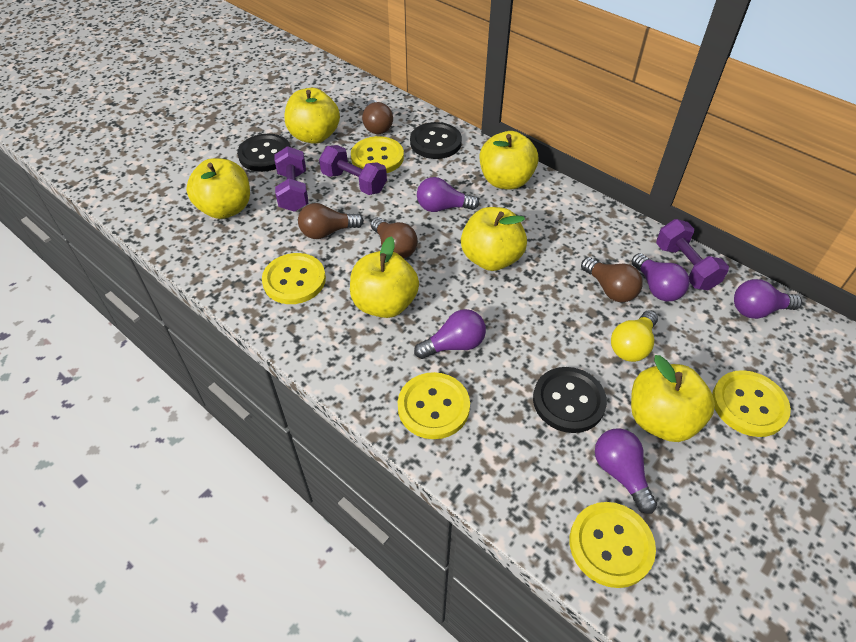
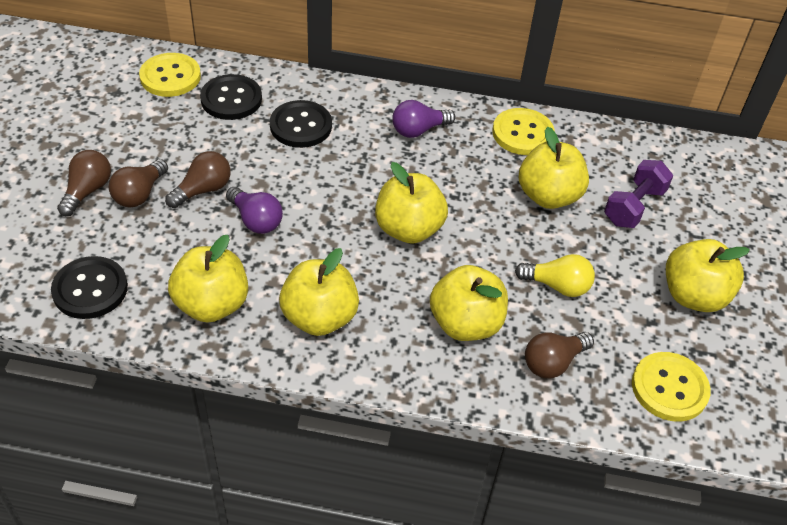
purple dumbbell: [274,146,308,212] [319,145,387,195] [656,219,729,290] = 3 -> [604,160,673,228] = 1
purple light bulb: [414,309,486,359] [417,177,479,212] [595,428,657,514] [632,253,690,302] [734,279,802,319] = 5 -> [226,187,283,234] [392,100,456,138] = 2
yellow button: [262,253,326,304] [351,136,404,173] [398,372,470,439] [570,502,656,588] [712,370,791,437] = 5 -> [139,53,201,97] [492,108,555,155] [632,352,711,422] = 3

